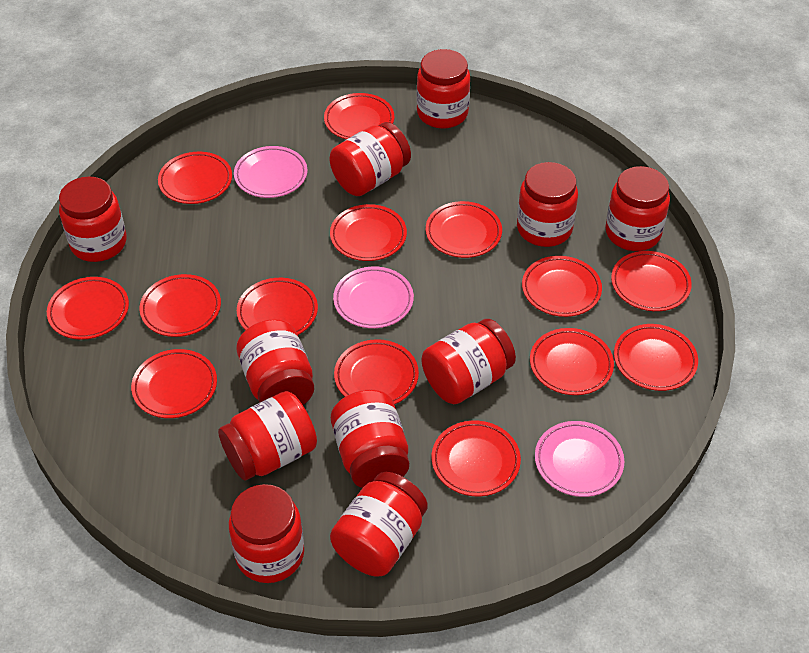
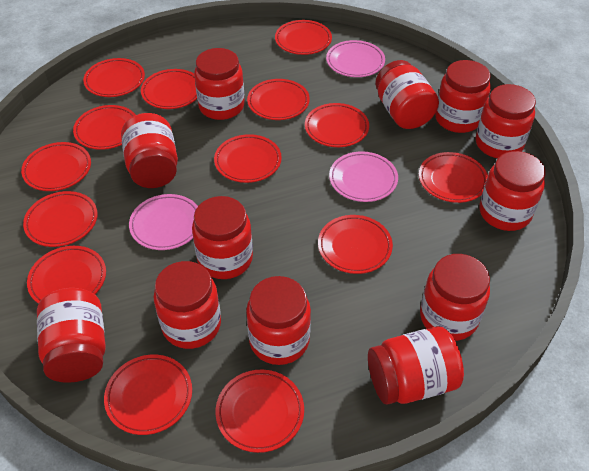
red jar: [59,176,127,262] [218,391,317,481] [229,484,304,583] [236,319,314,405] [329,122,411,196] [330,472,428,577] [331,390,409,488] [417,49,470,129] [422,319,516,404] [517,162,578,247] [605,166,670,251] = 11 -> [37,288,106,383] [121,113,178,188] [153,261,221,349] [192,196,253,279] [194,48,245,120] [246,276,311,365] [368,326,464,405] [375,60,439,129] [420,254,490,341] [435,60,491,133] [476,84,536,158] [480,151,546,231] = 12

